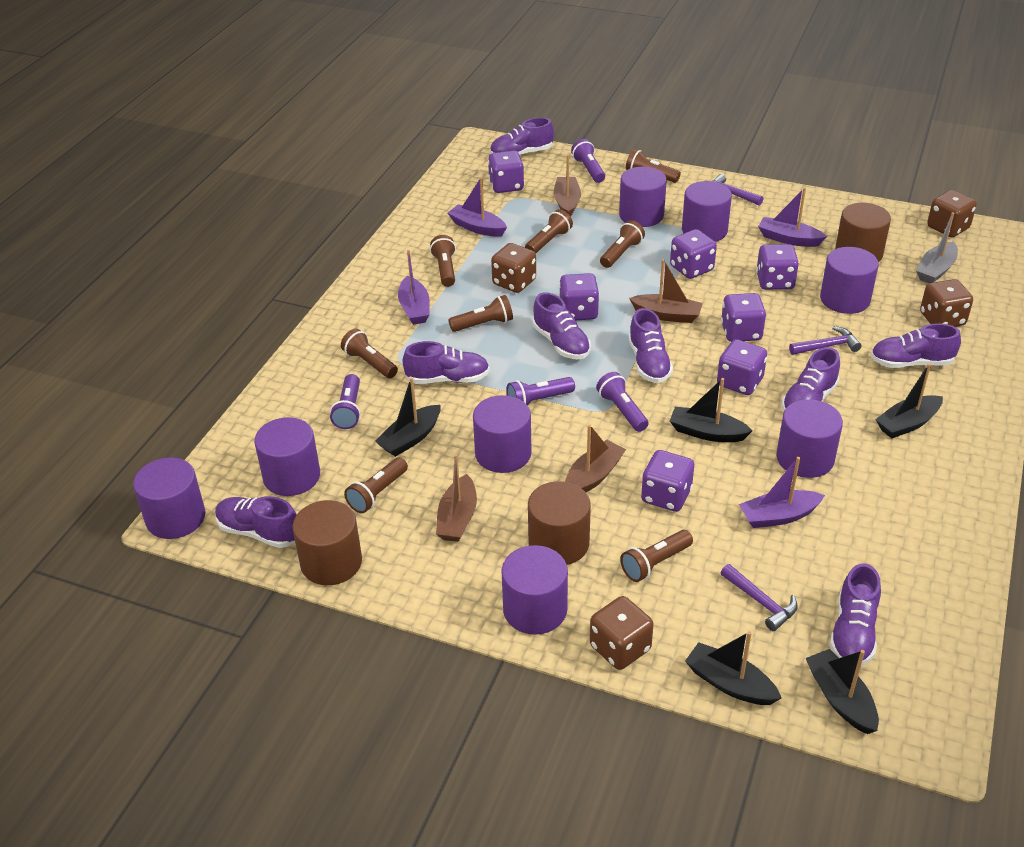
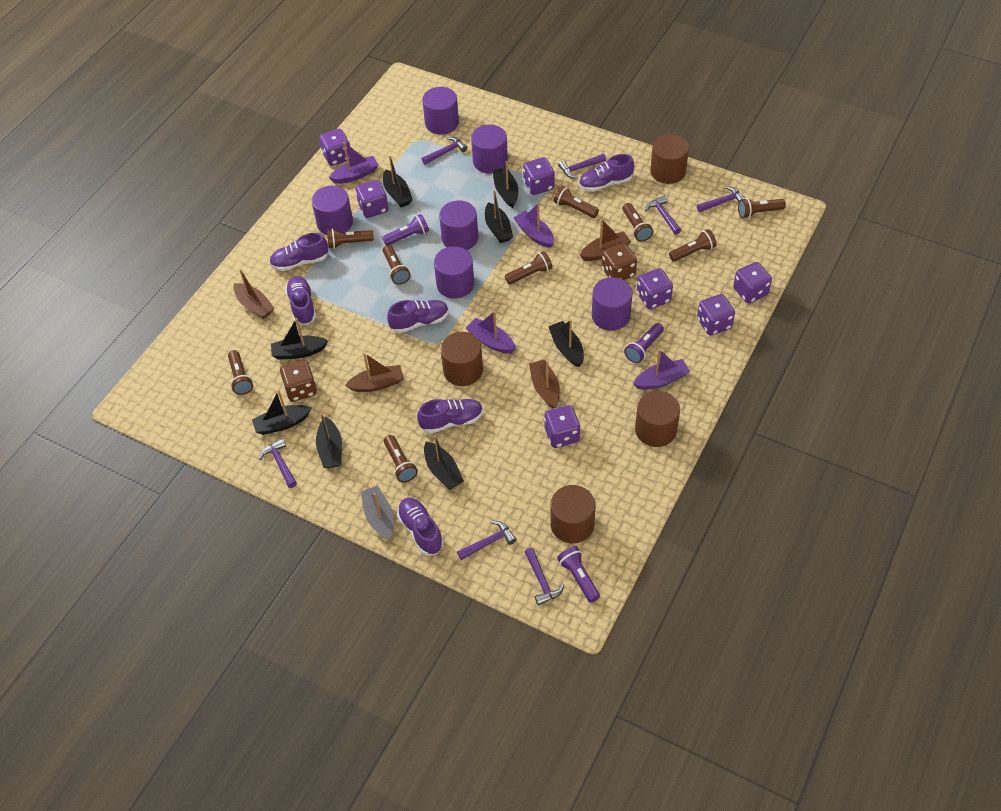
black boat: [375,377,441,457] [670,378,752,442] [685,631,781,705] [806,649,879,734] [875,364,943,438] = 5 -> [252,390,312,435] [271,318,328,360] [316,412,342,468] [383,155,413,207] [424,435,464,490] [485,190,513,243] [492,160,518,208] [548,320,584,367] = 8
brown cylinder: [292,500,362,585] [528,481,591,565] [835,203,891,262] = 3 -> [441,332,483,386] [550,485,595,543] [635,391,680,447] [650,134,689,184] = 4
brown dice: [491,243,536,293] [590,596,654,670] [920,279,973,327] [927,190,977,237] = 4 -> [280,360,317,402] [602,243,637,280] = 2
brown flashlight: [341,329,398,378] [344,457,408,513] [430,235,456,287] [448,295,513,332] [525,209,573,253] [600,220,645,268] [620,530,693,582] [626,149,681,183] = 8 -> [228,350,253,395] [327,228,374,249] [383,245,410,285] [384,435,418,482] [505,251,552,284] [554,186,599,218] [623,203,653,242] [669,229,717,262] [738,198,786,219] = 9
purple cylinder: [133,457,205,539] [254,417,320,496] [473,395,532,473] [501,545,568,635] [619,167,667,227] [682,181,732,242] [776,399,843,478] [820,247,879,314] = 8 -> [312,186,353,235] [422,87,459,135] [434,246,474,299] [439,201,478,250] [471,125,508,174] [592,277,633,331] = 6
purple flashlight: [330,374,361,429] [506,377,575,405] [571,139,605,183] [596,372,649,432] = 4 -> [382,214,429,245] [557,546,600,603] [624,323,664,363] = 3
purple hammer: [712,174,763,206] [721,564,797,631] [789,326,862,355] = 3 -> [259,438,297,488] [422,137,468,165] [457,521,517,560] [525,548,565,605] [558,154,606,179] [645,195,681,235] [697,186,745,212] = 7
purple shoe: [215,496,297,548] [402,341,490,384] [490,117,554,155] [533,292,591,359] [628,308,673,383] [782,347,840,411] [830,563,881,665] [871,323,961,368] = 8 -> [269,233,328,271] [285,276,316,325] [387,300,449,333] [397,498,444,555] [417,399,483,433] [579,154,634,192] = 6

